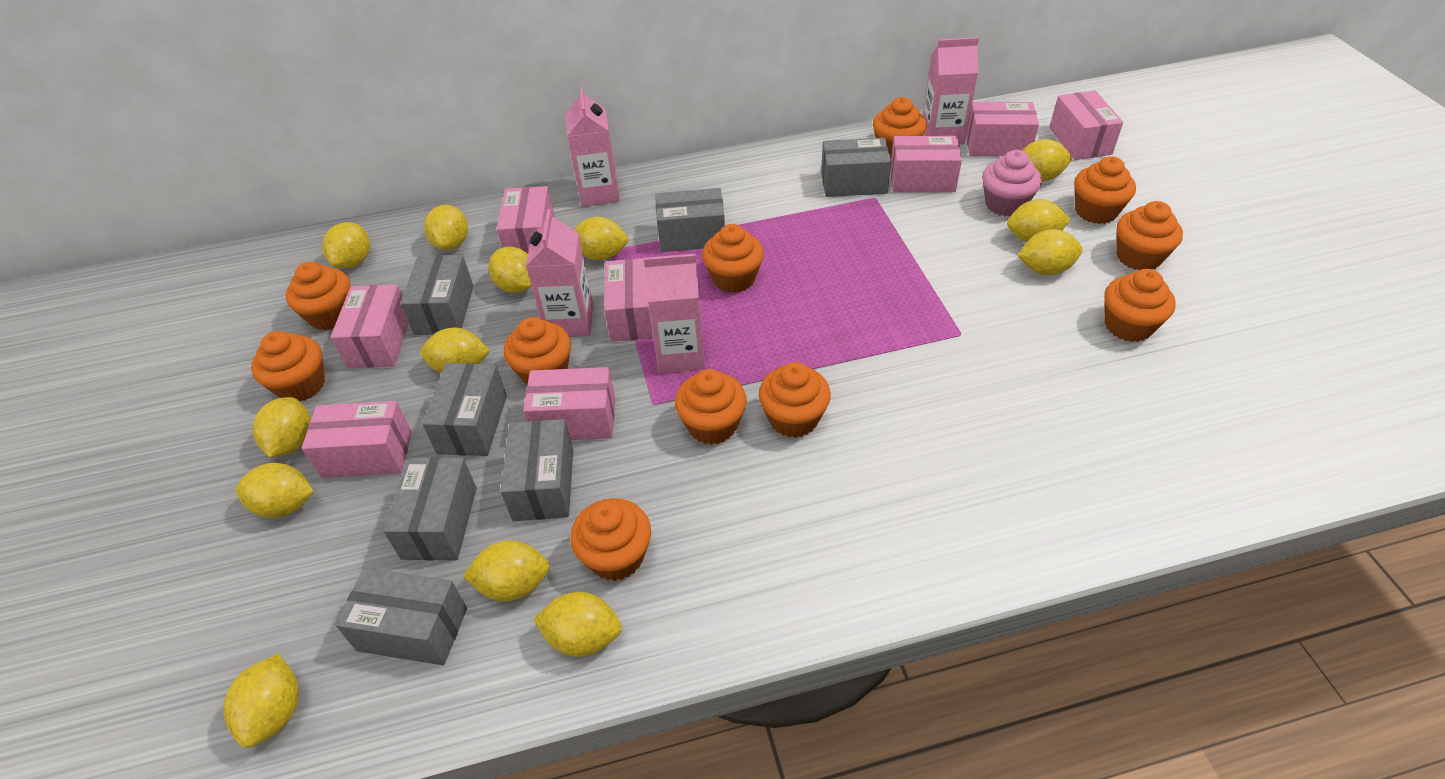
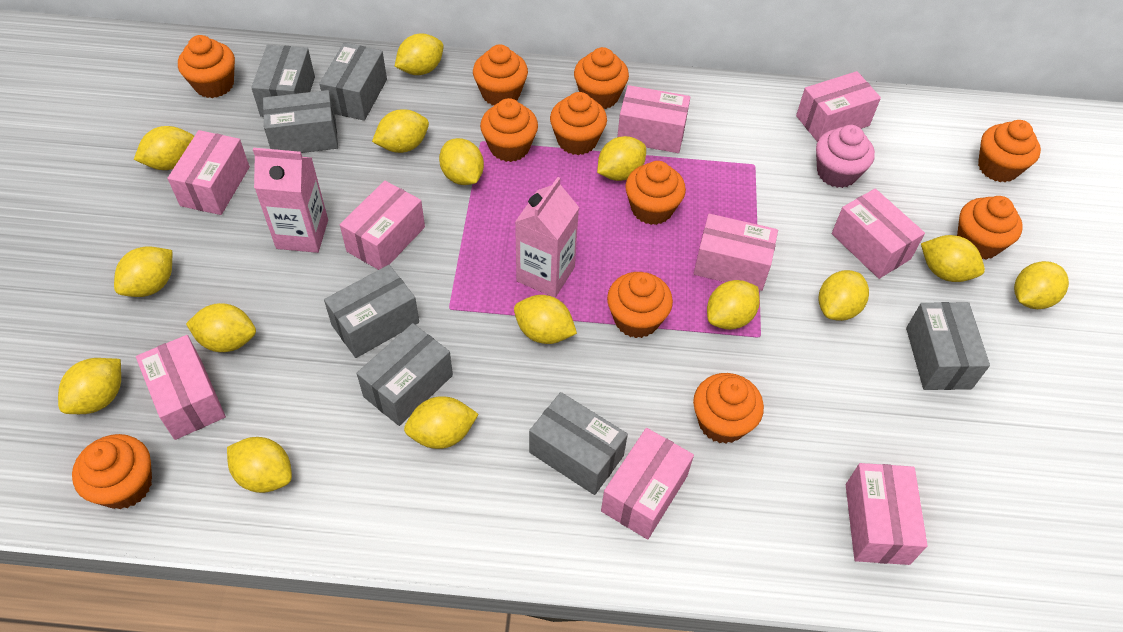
pink box: [302,401,412,478] [330,285,409,368] [497,186,555,254] [523,367,615,440] [604,258,653,342] [890,136,962,192] [966,102,1039,156] [1050,90,1123,160] = 8 -> [136,335,226,440] [167,130,250,215] [340,181,425,270] [601,428,694,540] [617,85,690,153] [693,214,778,291] [796,71,881,142] [832,189,925,279] [846,463,928,565] = 9
pink carton: [526,209,593,337] [565,87,620,207] [644,254,705,373] [923,37,979,144] = 4 -> [253,148,328,253] [515,177,579,298] = 2
yellow lemon: [224,654,299,748] [236,463,314,518] [253,397,311,458] [322,222,370,269] [420,327,490,373] [424,205,468,250] [463,540,550,602] [488,247,531,293] [533,592,622,657] [574,217,628,260] [1007,199,1071,242] [1017,229,1083,275] [1022,139,1072,181] = 13 -> [58,358,121,414] [114,246,172,297] [134,126,194,170] [186,303,256,352] [227,437,292,493] [372,109,429,153] [395,33,444,75] [404,396,478,449] [439,138,484,185] [514,295,577,344] [597,136,646,181] [707,280,760,330] [819,270,869,321] [921,235,985,282] [1014,261,1069,309] = 15

